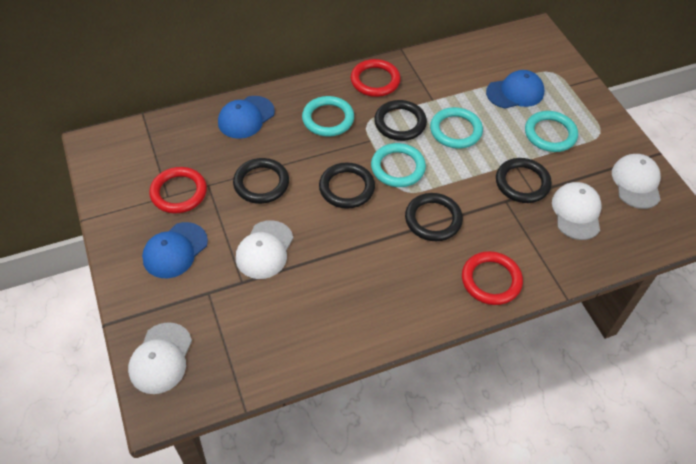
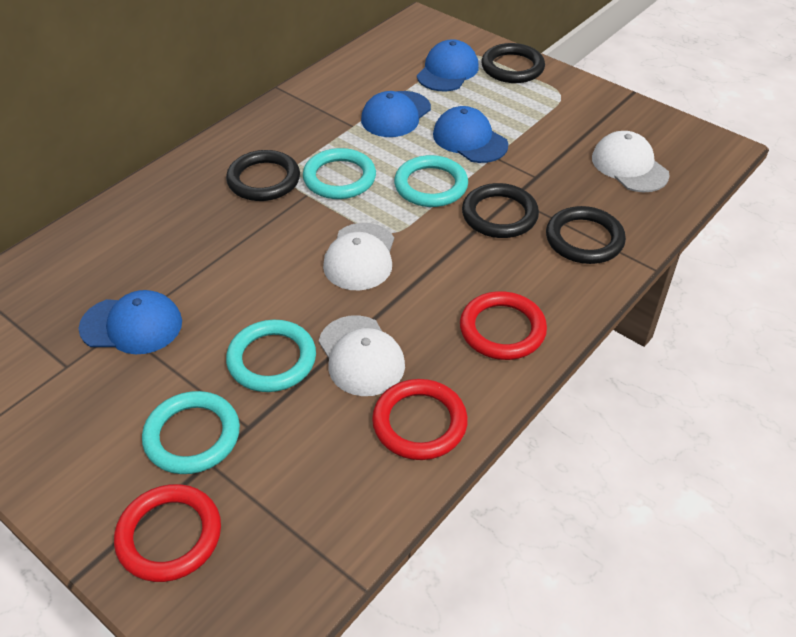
black ring: [233,158,289,204] [319,162,375,209] [374,100,427,141] [405,193,463,241] [496,158,552,203] = 5 -> [226,150,300,201] [462,183,539,238] [482,43,545,83] [546,206,626,264] = 4
blue cap: [142,222,208,278] [218,96,275,139] [486,70,544,109] = 3 -> [79,290,182,354] [361,91,431,137] [417,39,479,91] [433,106,508,163] = 4
white cap: [128,322,192,394] [236,220,293,279] [552,182,602,240] [612,154,661,209] = 4 -> [319,315,405,396] [323,223,394,290] [592,131,670,192] = 3

